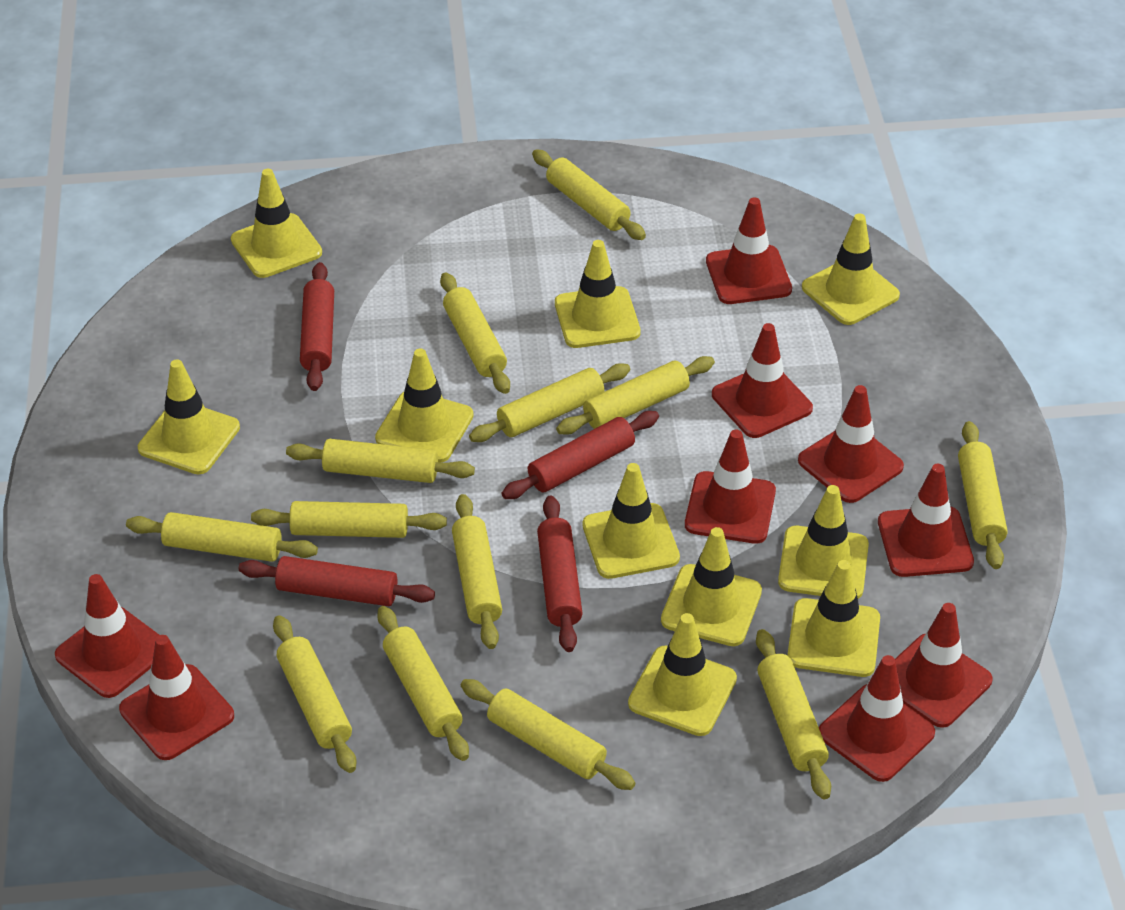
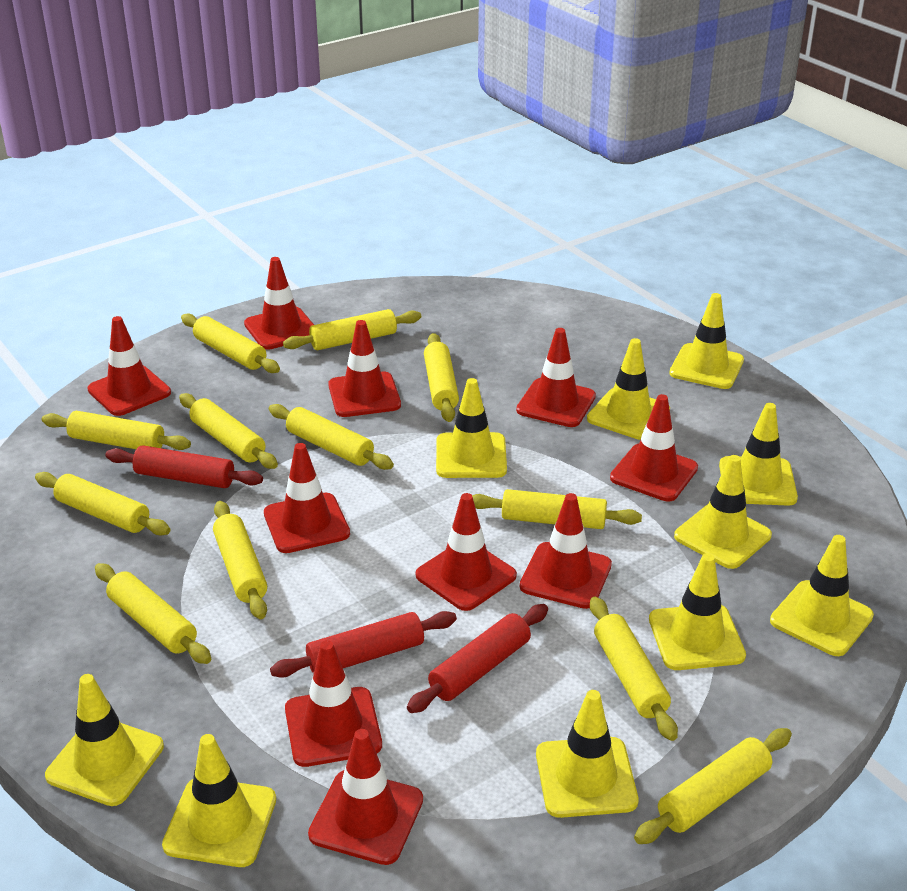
red rolling pin: [239,556,435,606] [300,262,334,391] [502,411,659,499] [537,495,583,652] = 4 -> [105,445,263,488] [270,611,457,678] [407,604,548,713] = 3
red traffic cone: [55,574,159,698] [119,635,234,760] [685,430,776,544] [706,197,792,304] [712,323,813,438] [798,385,904,503] [819,655,935,782] [878,464,974,577] [895,603,993,728] = 9 -> [87,316,171,416] [244,257,314,350] [264,443,350,553] [285,640,382,767] [308,729,423,865] [328,320,401,417] [416,493,517,611] [516,328,596,427] [520,493,612,609] [610,394,698,501] = 10
yellow rolling pin: [126,512,318,562] [251,501,447,538] [273,615,356,773] [286,439,475,483] [377,606,469,761] [440,273,510,394] [452,494,502,649] [461,679,635,790] [469,363,630,442] [532,149,646,240] [556,356,715,435] [756,629,831,799] [958,421,1008,569] = 13 -> [35,472,171,535] [42,411,191,450] [95,563,211,664] [179,393,278,469] [181,313,280,373] [213,501,267,619] [269,404,394,470] [283,309,421,350] [424,333,459,422] [472,489,642,529] [590,596,678,741] [634,728,792,844] = 12

